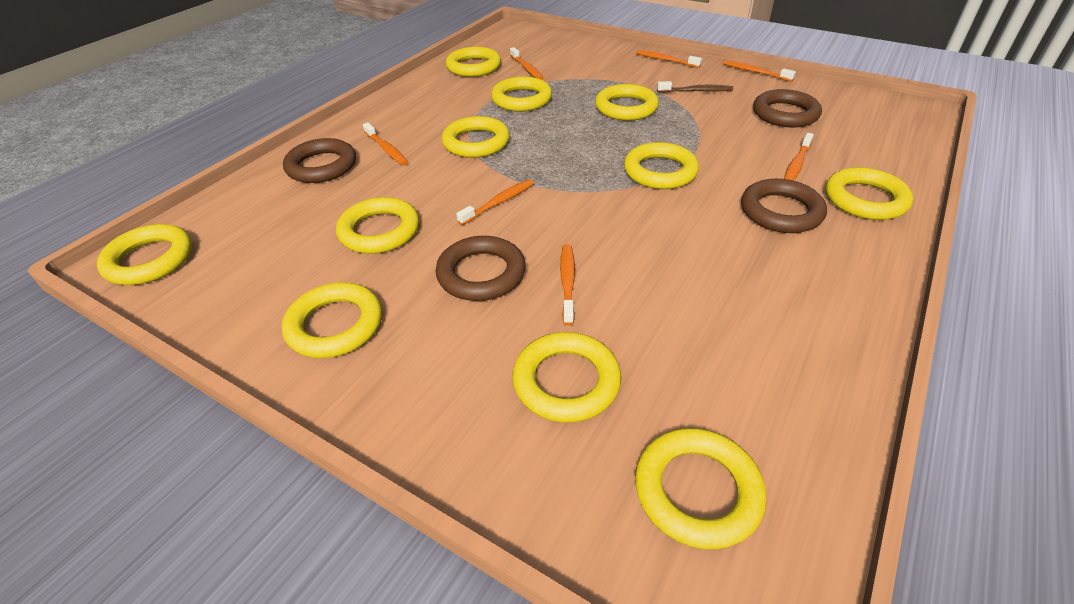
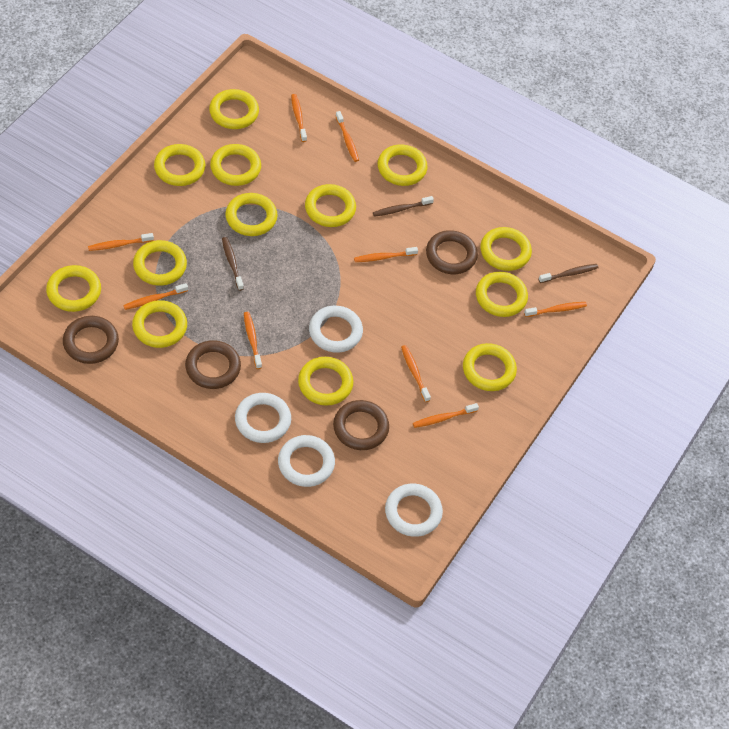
brown toothbrush: [657,81,733,92] = 1 -> [222,237,244,291] [373,196,434,217] [539,264,598,283] = 3
orange toothbrush: [363,122,408,165] [456,179,534,225] [510,47,544,80] [560,244,575,325] [636,50,702,68] [723,61,796,82] [784,133,814,181] = 7 -> [88,233,154,251] [123,283,188,310] [244,312,262,369] [291,94,307,142] [336,111,359,162] [354,247,418,262] [401,345,431,402] [413,403,479,428] [524,302,587,317] = 9
white ring: none = 0 -> [235,393,291,443] [278,435,335,487] [309,306,363,353] [385,484,443,537] = 4
yellow ring: [97,224,193,285] [282,282,382,358] [336,197,419,254] [442,116,510,158] [446,47,501,77] [491,76,552,112] [513,332,621,423] [595,84,659,121] [624,142,699,189] [635,428,766,549] [826,167,913,220] = 11 -> [46,265,101,312] [132,300,187,348] [133,240,187,286] [154,144,205,186] [209,89,259,129] [210,144,261,186] [225,193,278,236] [298,357,353,406] [305,184,356,227] [377,144,428,186] [463,343,517,391] [476,272,528,317] [480,227,532,271] = 13

